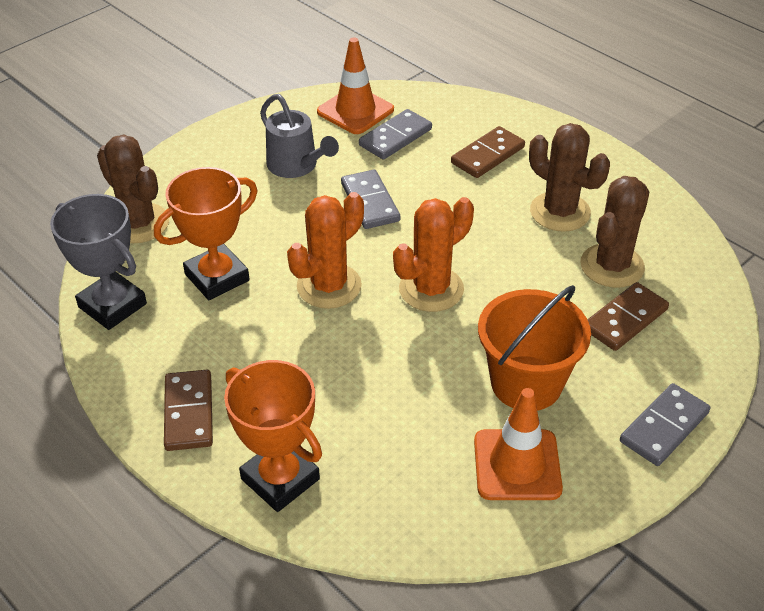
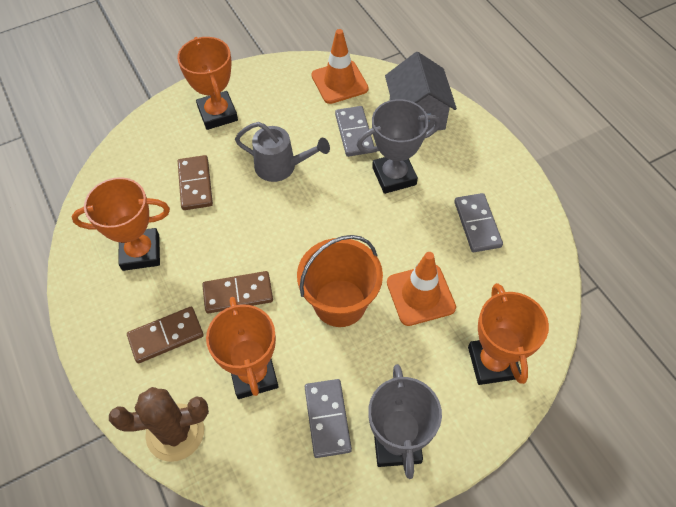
brown cactus: [97,135,169,243] [529,123,610,232] [580,176,649,288] = 3 -> [109,387,209,462] = 1
grey house: none = 0 -> [385,52,457,132] = 1
grey trophy: [50,194,147,330] = 1 -> [357,99,440,194] [368,364,442,479] = 2
orange cactus: [287,192,364,309] [393,197,474,312] = 2 -> none = 0
orange trophy: [154,167,258,300] [224,360,322,512] = 2 -> [72,177,170,271] [177,37,238,130] [206,297,279,399] [468,283,549,385] = 4

